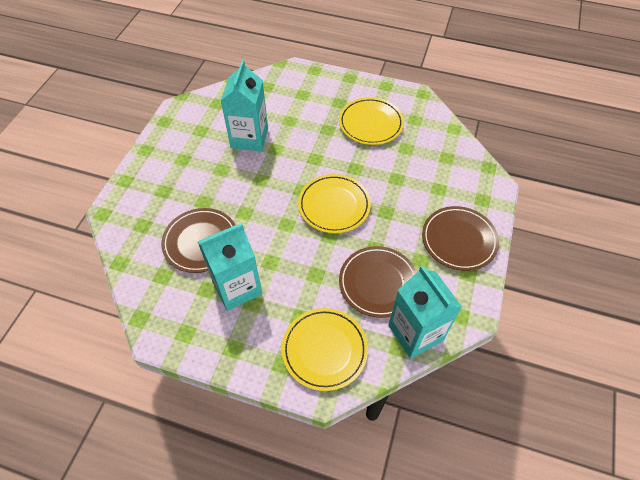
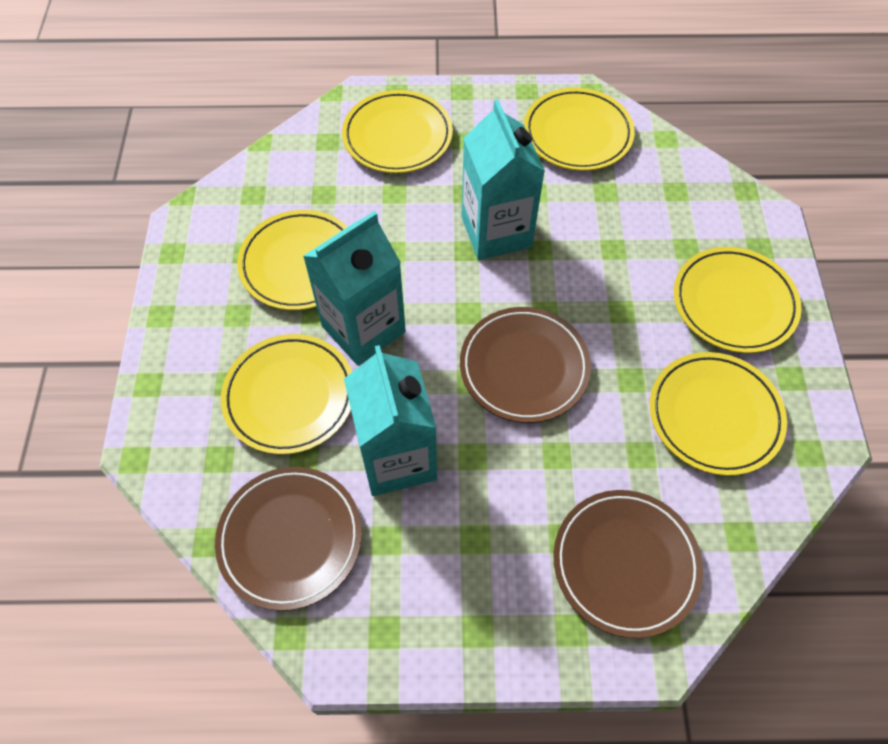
yellow plate: [282,308,368,391] [298,174,371,233] [339,97,404,145] = 3 -> [221,334,352,455] [237,210,348,310] [342,90,453,173] [524,88,635,171] [650,352,787,476] [674,247,802,353] = 6

